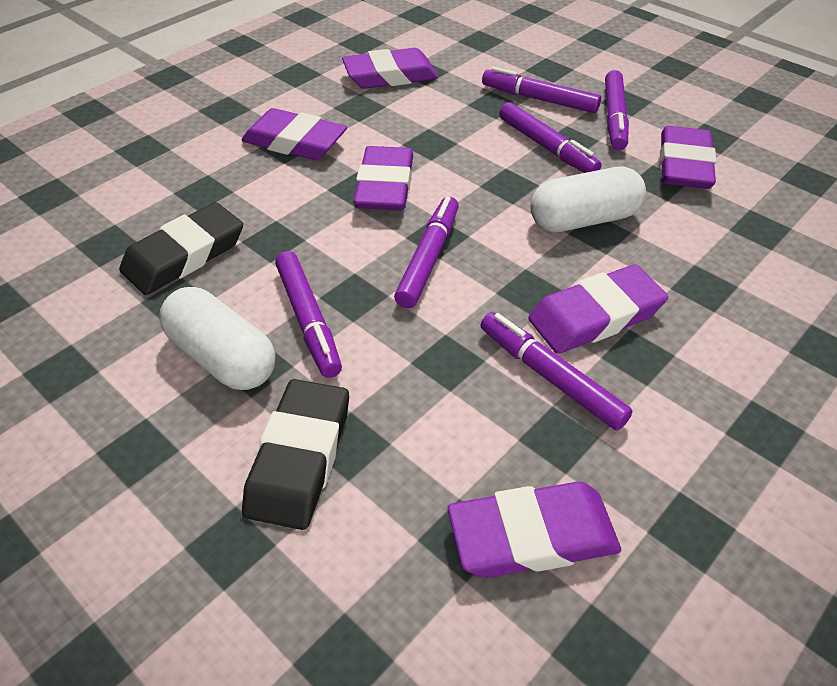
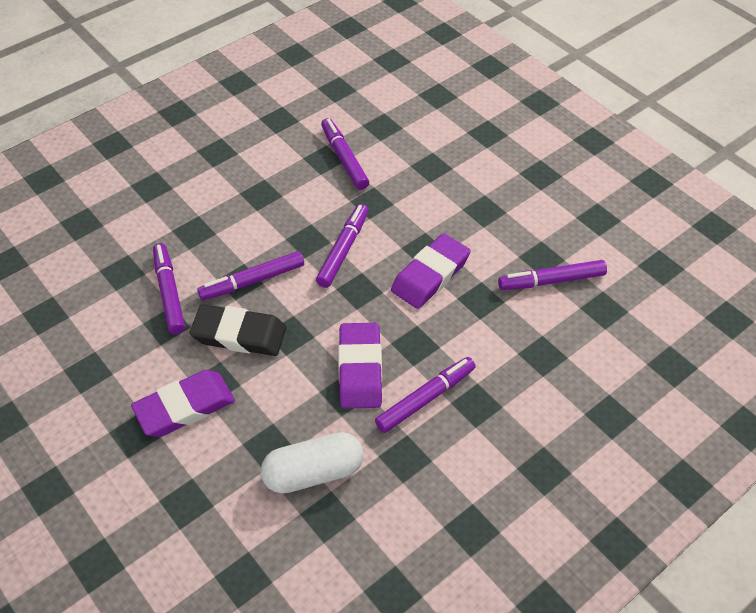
black eraser: [119,202,243,295] [242,379,349,530] = 2 -> [190,304,286,356] = 1
purple eraser: [242,108,347,160] [342,48,438,89] [353,146,413,211] [448,481,621,578] [528,264,668,354] [660,126,716,189] = 6 -> [131,370,235,437] [338,323,382,409] [391,233,471,309] = 3
white capsule: [159,287,276,390] [530,167,646,232] = 2 -> [261,432,364,494] = 1

